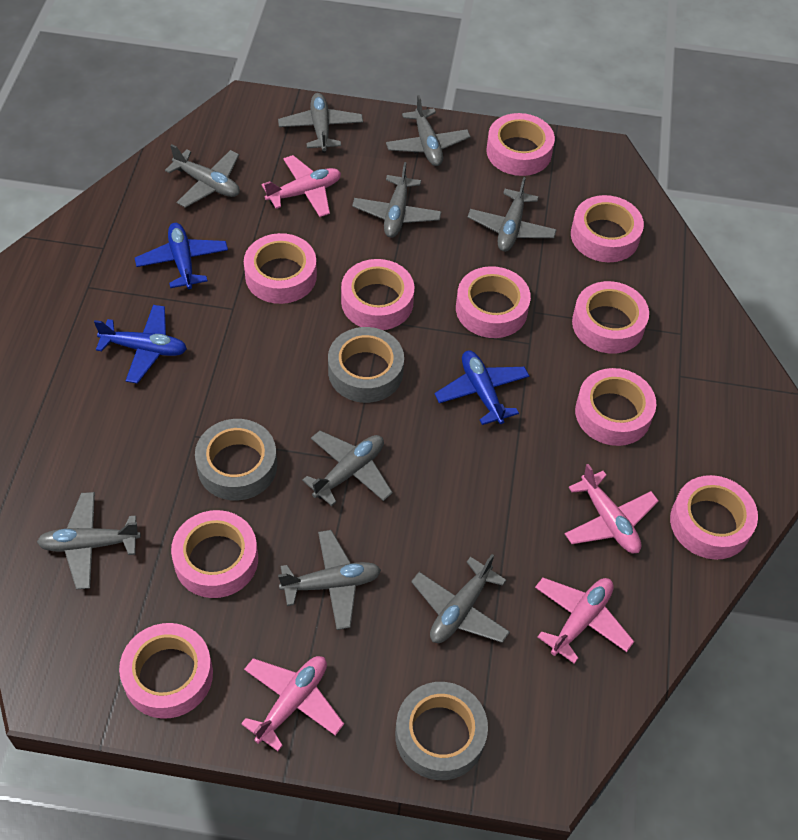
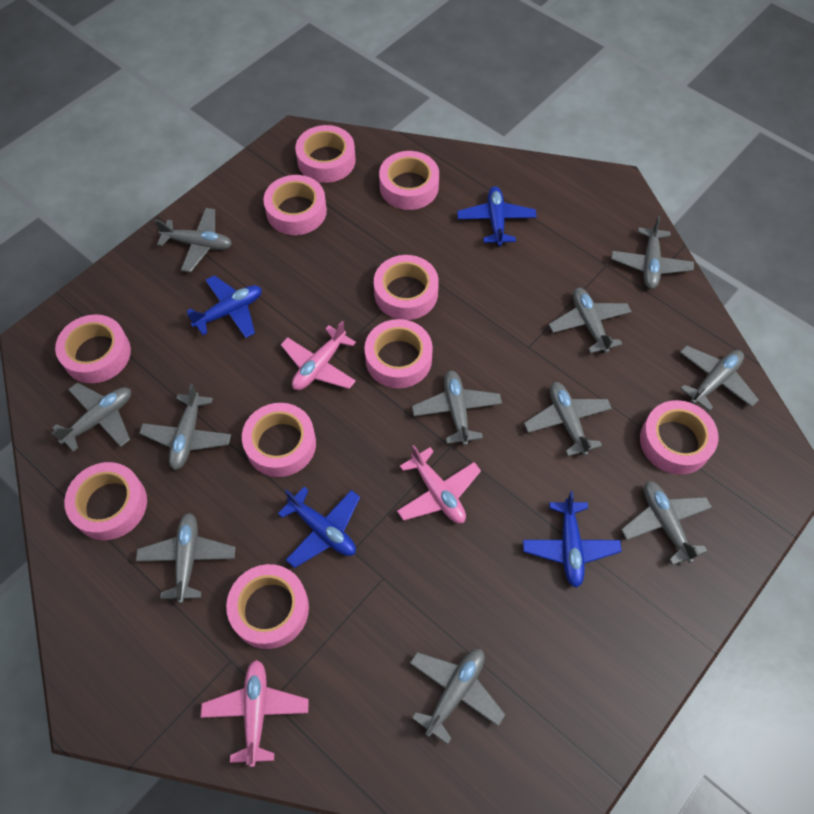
blue plane: [94,305,187,384] [135,223,228,290] [434,351,529,425] = 3 -> [187,275,262,338] [278,487,360,568] [457,186,537,247] [523,491,622,588] = 4
grey plane: [37,492,141,589] [165,144,240,208] [278,93,363,153] [278,530,381,630] [302,431,393,506] [352,162,442,238] [386,95,471,166] [411,554,510,643] [467,177,557,252] = 9 -> [52,383,131,452] [136,513,235,603] [139,384,231,470] [154,208,232,272] [410,649,506,744] [412,370,502,446] [524,382,612,456] [549,288,632,353] [611,216,694,289] [621,481,712,565] [680,345,759,411] = 11
grey tape: [195,419,277,501] [328,327,404,403] [395,682,488,780] = 3 -> none = 0
pink plane: [241,656,344,751] [262,155,341,217] [535,578,634,664] [565,464,659,553] = 4 -> [200,660,308,767] [281,321,356,390] [397,445,481,523] = 3

